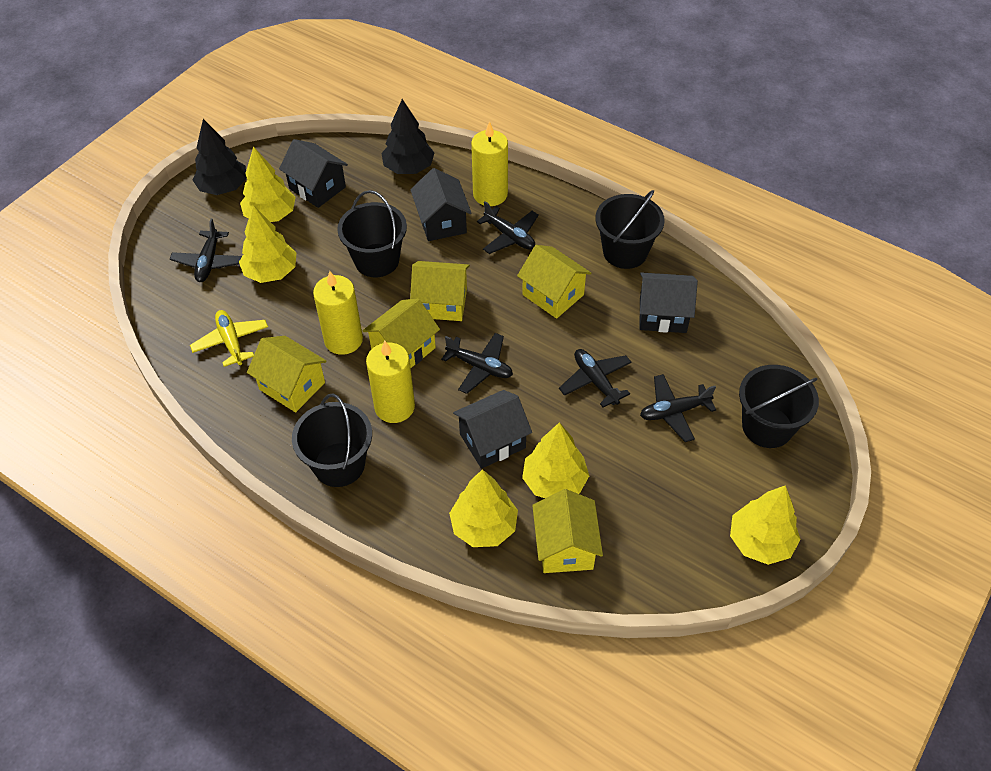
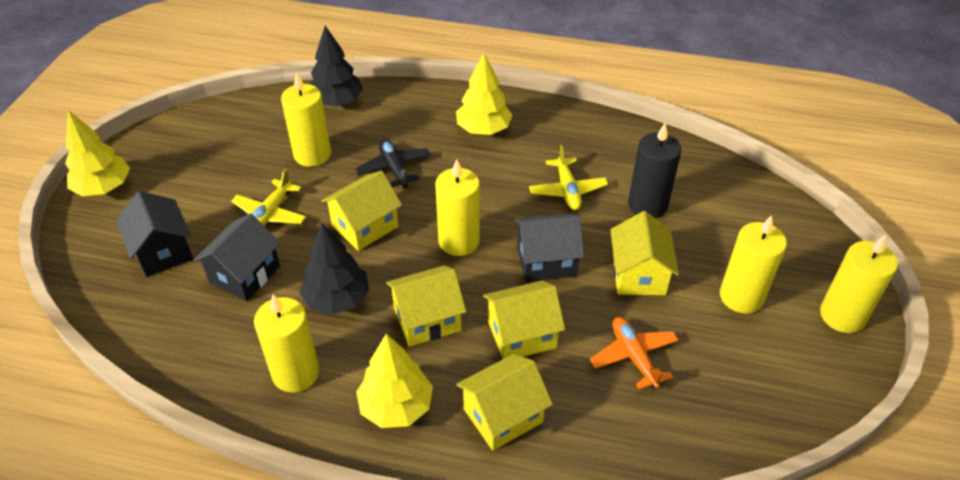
black bucket: [292,393,372,487] [337,190,407,277] [595,190,665,269] [739,365,819,448] = 4 -> none = 0
black candle: none = 0 -> [628,123,682,218] = 1
black house: [279,139,348,208] [410,168,471,241] [453,390,532,469] [639,272,698,333] = 4 -> [116,191,193,277] [194,213,281,301] [514,213,584,282] = 3
black plane: [170,219,242,282] [441,333,513,394] [477,201,539,254] [559,349,632,408] [640,374,716,442] = 5 -> [355,138,431,189] = 1
orange plane: none = 0 -> [590,317,678,389] = 1
yellow candle: [313,271,363,355] [366,340,415,423] [471,121,508,206] = 3 -> [254,294,319,393] [281,72,331,167] [435,159,480,256] [720,215,787,313] [820,235,898,333] = 5
yellow plane: [190,310,268,367] = 1 -> [231,169,306,226] [529,145,608,210] = 2
yellow tree: [239,205,297,283] [240,146,296,222] [449,469,518,547] [522,422,589,498] [730,485,801,565] = 5 -> [65,110,130,196] [356,334,433,428] [456,53,512,135] = 3

